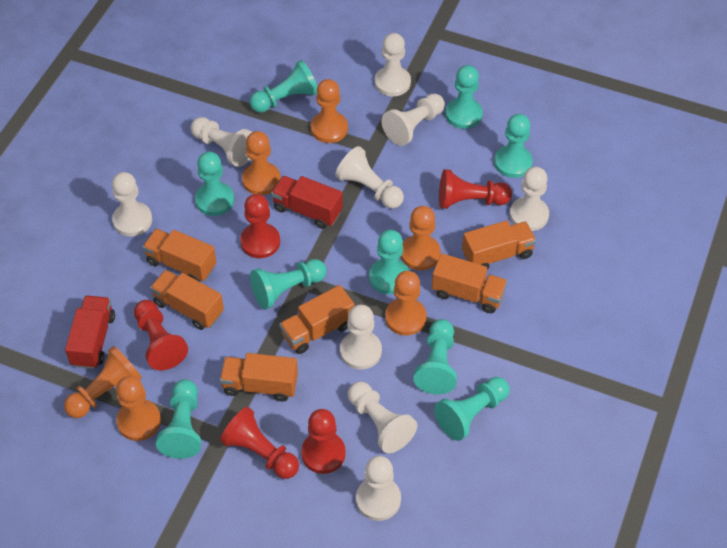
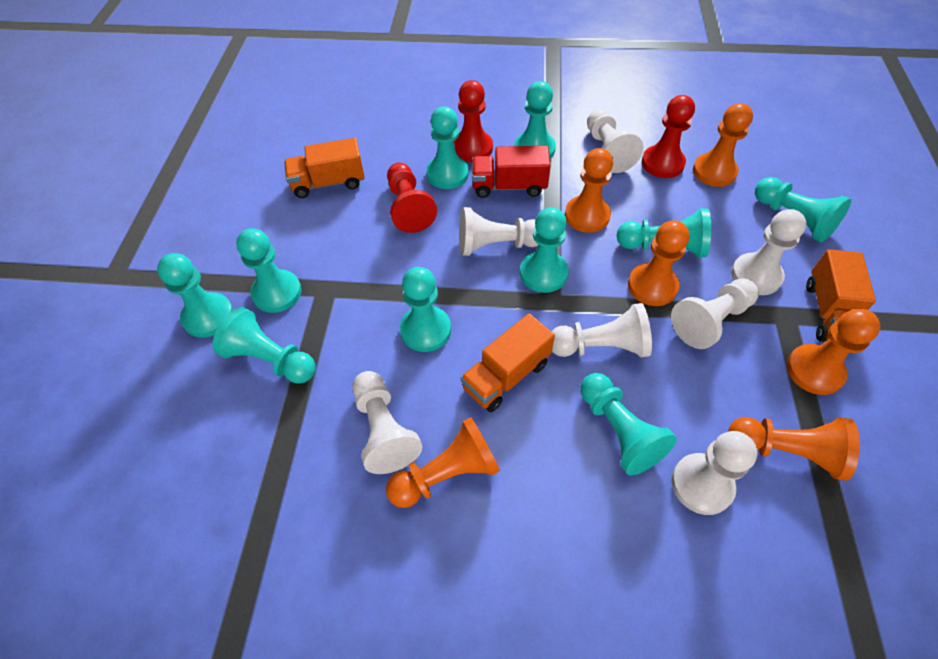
orange truck: [143,229,216,282] [150,270,224,330] [220,353,298,402] [279,285,354,354] [432,253,507,313] [462,221,536,269] = 6 -> [284,138,365,198] [461,313,555,412] [806,249,876,342] = 3
red pawn: [134,300,188,370] [220,407,299,479] [240,194,280,258] [301,409,346,474] [439,169,512,209] = 5 -> [387,163,437,233] [454,80,493,162] [642,95,695,178] = 3
red truck: [65,296,115,369] [271,176,343,229] = 2 -> [472,146,551,198] = 1
turquoise pawn: [156,379,201,459] [195,152,234,216] [250,60,317,113] [250,259,326,309] [369,230,409,294] [413,319,457,394] [434,377,510,441] [445,65,483,129] [494,114,533,178] = 9 -> [157,253,233,338] [212,307,316,384] [236,228,302,313] [400,267,451,352] [426,106,469,189] [515,81,556,159] [520,207,569,293] [580,373,677,475] [616,208,711,257] [755,177,851,242] = 10
white pawn: [112,172,152,237] [191,117,252,167] [335,146,404,208] [340,305,382,370] [348,382,417,453] [356,456,401,521] [375,33,411,96] [381,93,445,146] [510,167,549,231] = 9 -> [353,371,422,474] [459,207,538,256] [551,303,652,358] [587,109,643,173] [671,278,759,349] [672,431,758,515] [731,209,807,295] = 7

